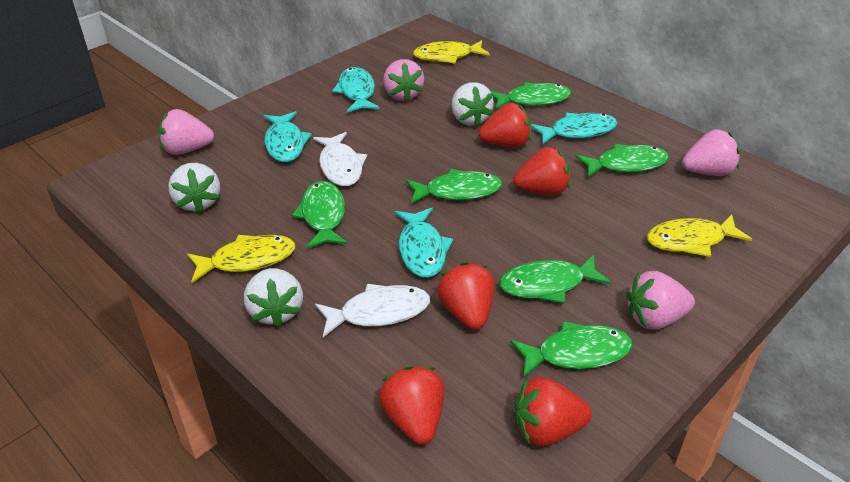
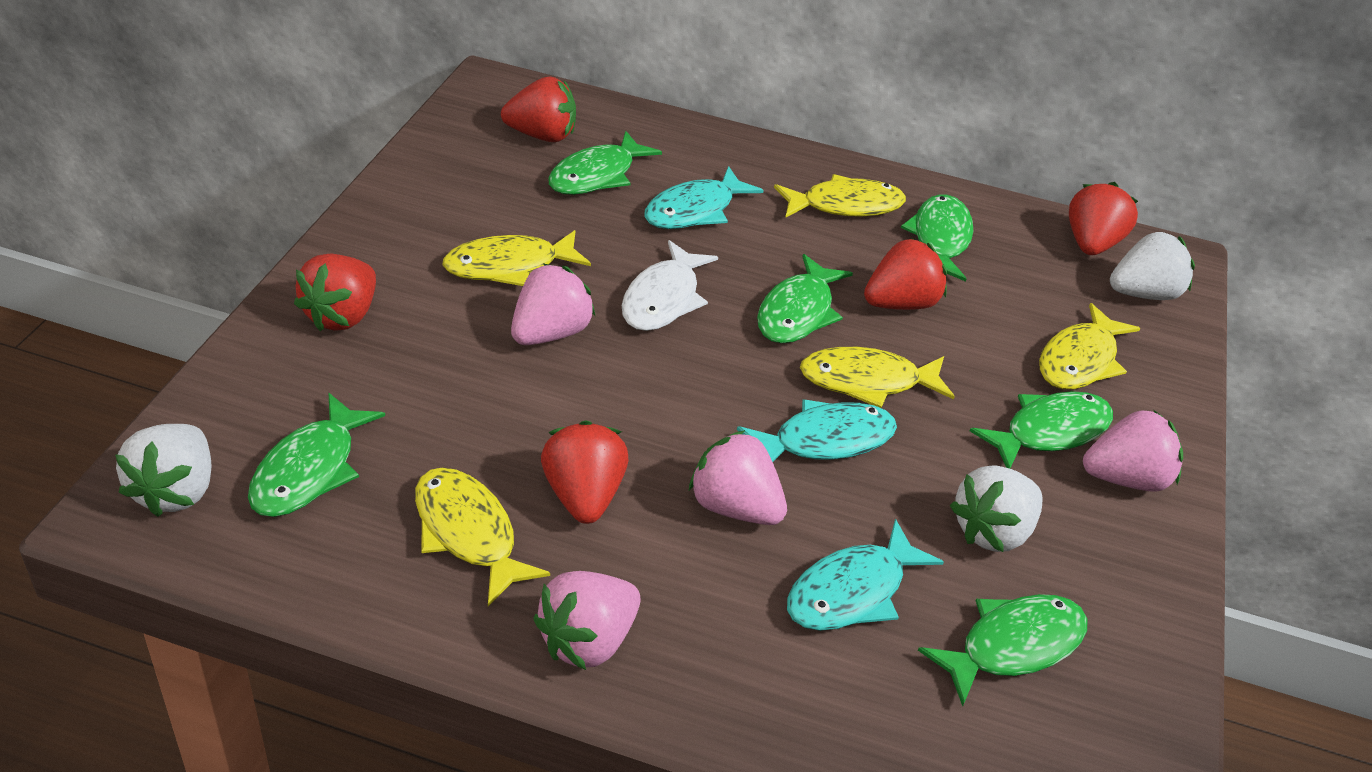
turquoise fish: [263,111,312,162] [332,67,380,113] [394,208,453,278] [531,113,618,145] = 4 -> [644,166,764,229] [737,399,897,462] [787,519,944,631] = 3
white fish: [313,132,367,186] [315,284,430,337] = 2 -> [621,240,718,331] = 1
yellow fish: [187,235,296,283] [413,40,490,63] [647,215,752,257] = 3 -> [415,467,550,606] [442,230,591,286] [774,174,906,218] [800,347,955,408] [1039,303,1140,389] = 5

